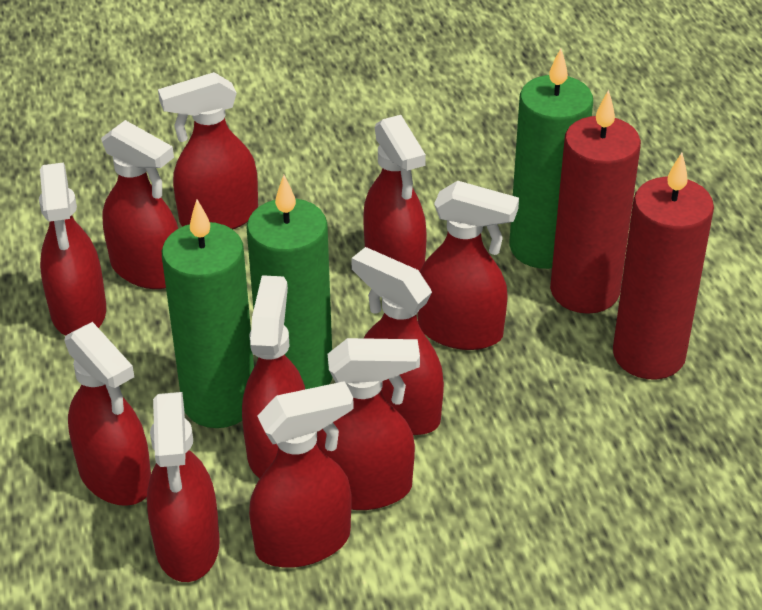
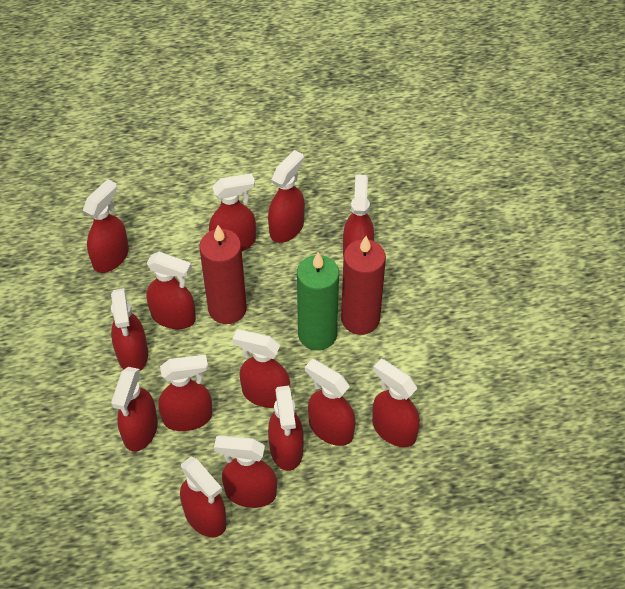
green candle: [162,200,254,428] [247,175,332,389] [510,48,593,269] = 3 -> [297,252,339,350] = 1
red spray bottle: [39,163,106,336] [64,322,151,506] [101,120,178,289] [147,392,220,582] [158,72,258,229] [242,275,305,478] [249,381,354,568] [316,338,420,510] [351,247,444,435] [363,115,427,272] [417,181,519,350] = 11 -> [83,179,129,273] [111,288,148,371] [111,367,158,452] [146,252,196,329] [158,355,212,431] [180,456,227,537] [209,173,256,251] [214,435,277,508] [233,329,290,408] [268,150,305,243] [268,386,304,471] [305,359,356,446] [343,174,374,257] [372,359,420,447] = 14

